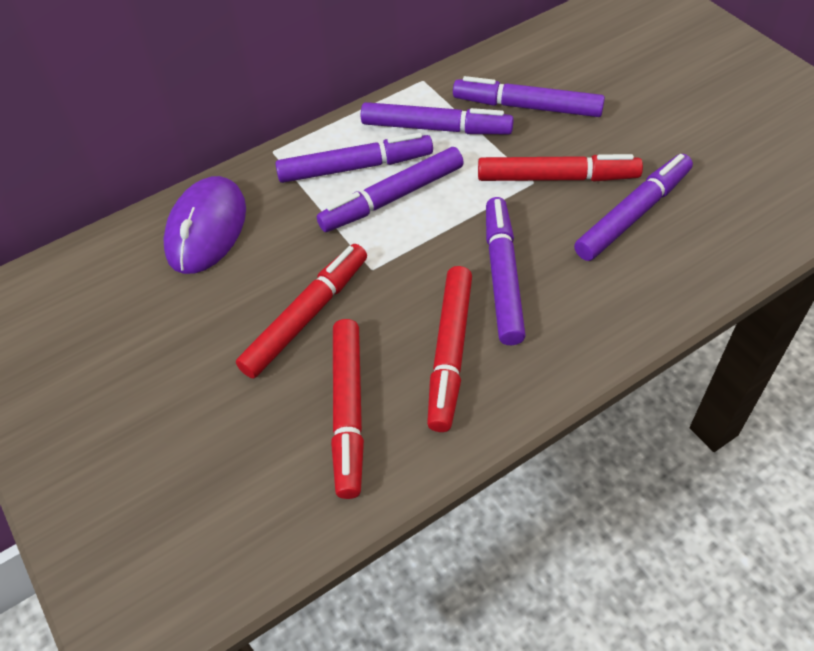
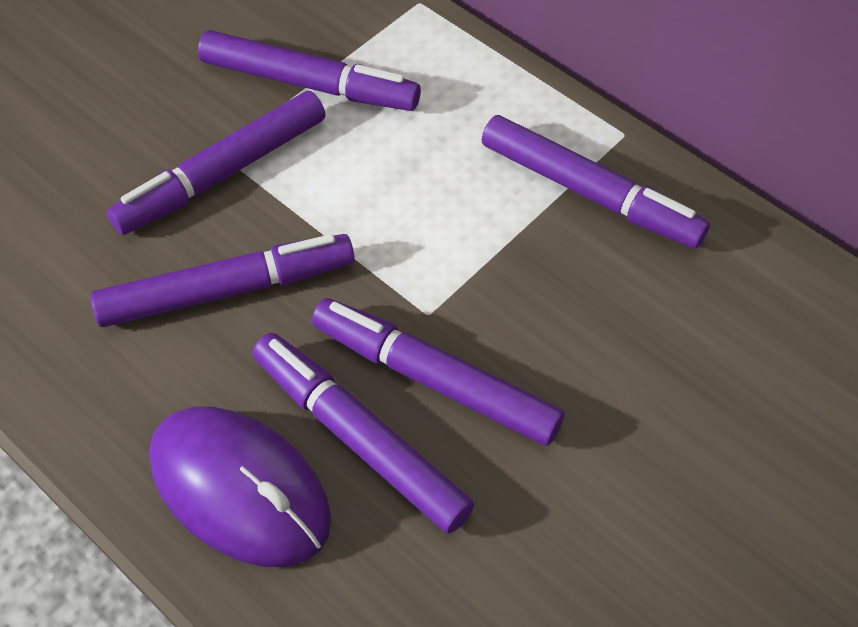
red marker: [236,244,367,379] [331,319,364,499] [427,266,472,432] [478,154,643,182] = 4 -> none = 0

